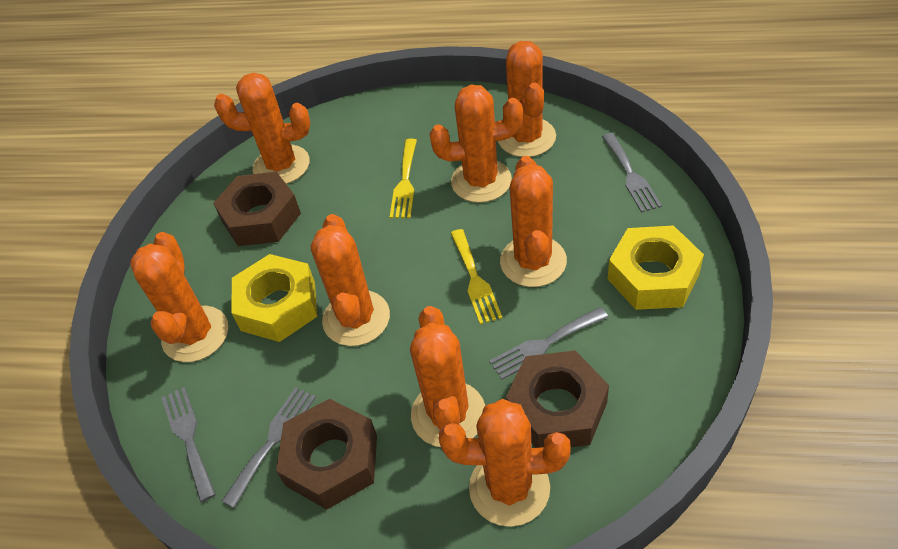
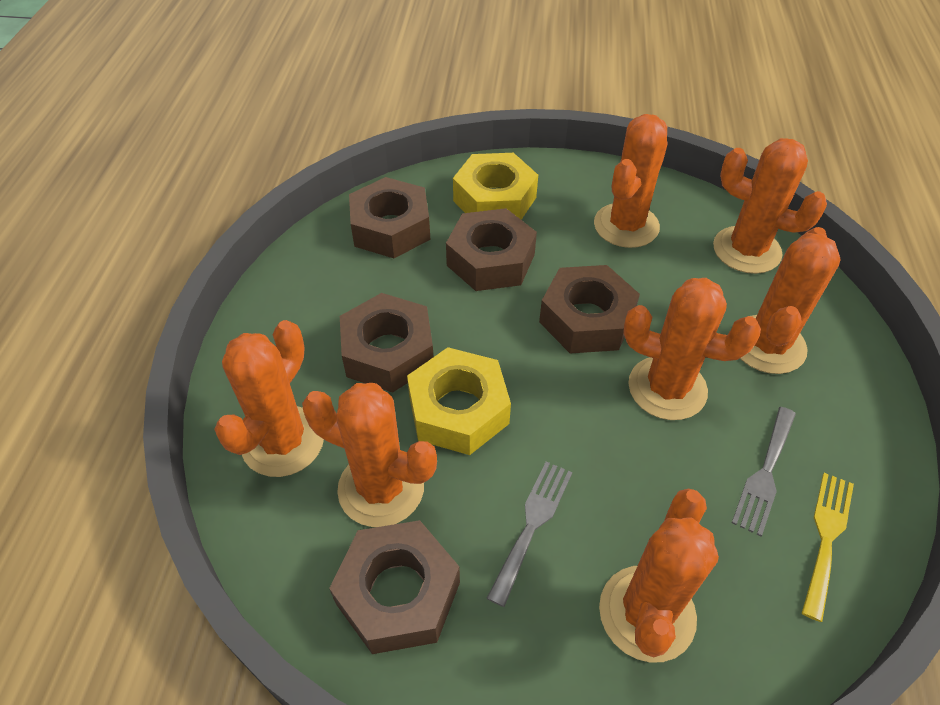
brown nut: [213,172,301,246] [276,399,377,510] [506,351,609,448] = 3 -> [329,520,460,654] [340,293,434,393] [349,177,430,258] [446,208,537,291] [539,265,640,353] = 5
grey fork: [161,387,216,502] [222,387,316,508] [489,307,608,379] [602,133,662,213] = 4 -> [486,462,572,607] [732,407,796,536] = 2
orange cactus: [130,232,228,362] [214,73,311,184] [311,214,390,346] [410,306,485,447] [429,85,523,203] [439,399,571,527] [498,41,556,157] [500,156,567,287] = 8 -> [214,320,324,477] [302,383,437,527] [594,114,668,248] [599,489,719,663] [623,278,761,420] [713,138,827,274] [740,227,841,374] = 7
yellow fork: [390,139,417,218] [451,229,502,324] = 2 -> [802,473,854,622] = 1

